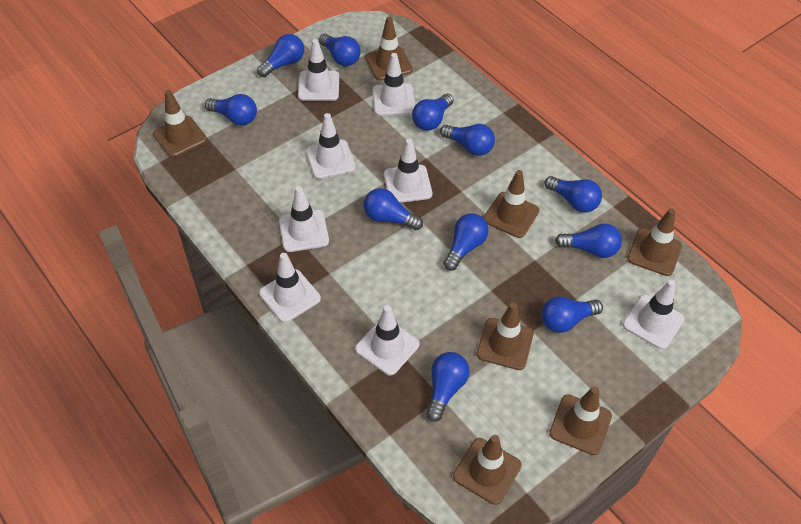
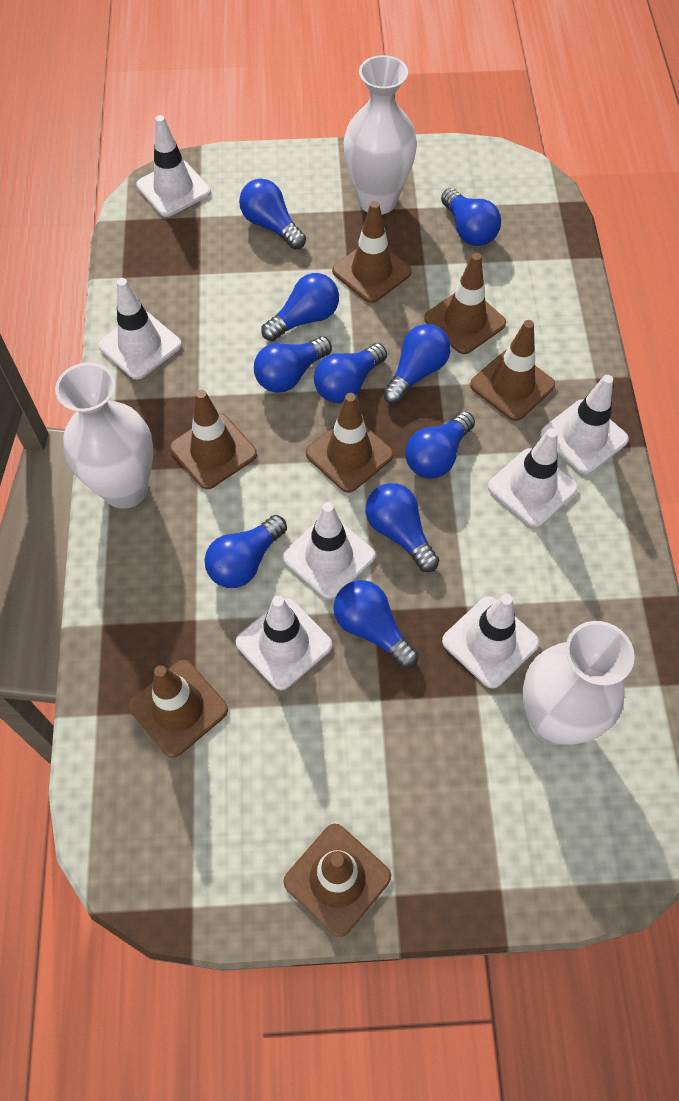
blue light bulb: [205,94,257,126] [257,34,304,77] [319,34,361,66] [363,188,423,230] [412,94,453,131] [426,352,470,422] [440,124,495,156] [443,213,489,271] [541,296,603,333] [545,176,602,213] [555,224,622,258] = 11 -> [204,515,287,588] [239,179,306,250] [254,336,332,393] [261,273,339,341] [314,343,387,403] [334,580,419,669] [366,483,439,572] [383,324,451,404] [405,411,475,479] [441,188,501,246] = 10
white traffic cone: [259,253,321,323] [279,186,329,252] [298,39,339,101] [306,113,356,179] [355,305,420,376] [372,53,415,116] [384,138,432,203] [623,280,684,349] = 8 -> [98,278,182,379] [136,115,211,217] [236,596,332,690] [283,502,375,600] [442,594,539,689] [488,428,578,528] [540,374,629,475] = 7
white vase: none = 0 -> [55,362,153,509] [343,55,417,215] [522,621,635,745] = 3

